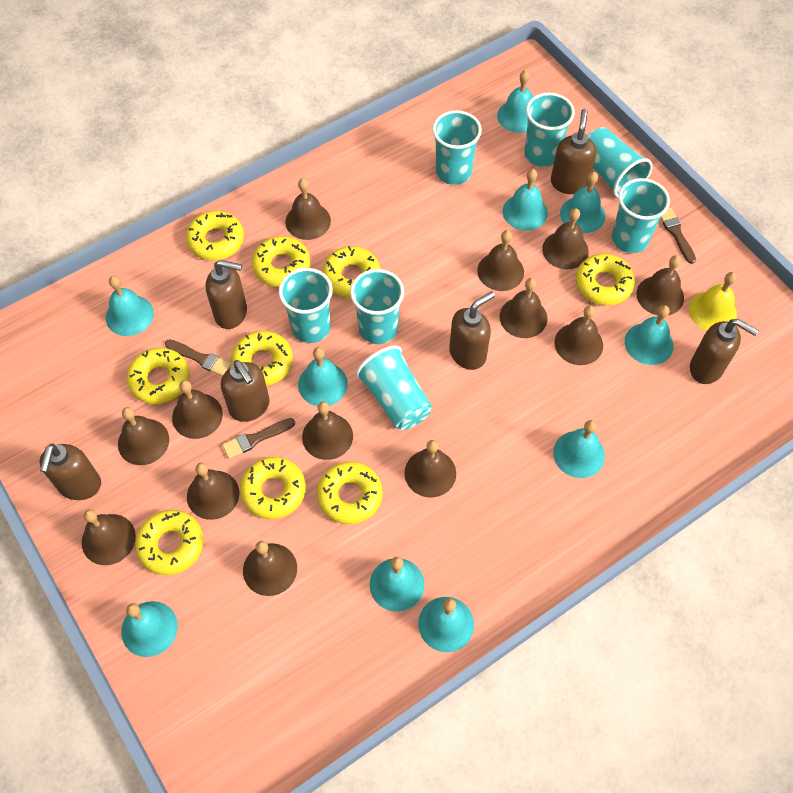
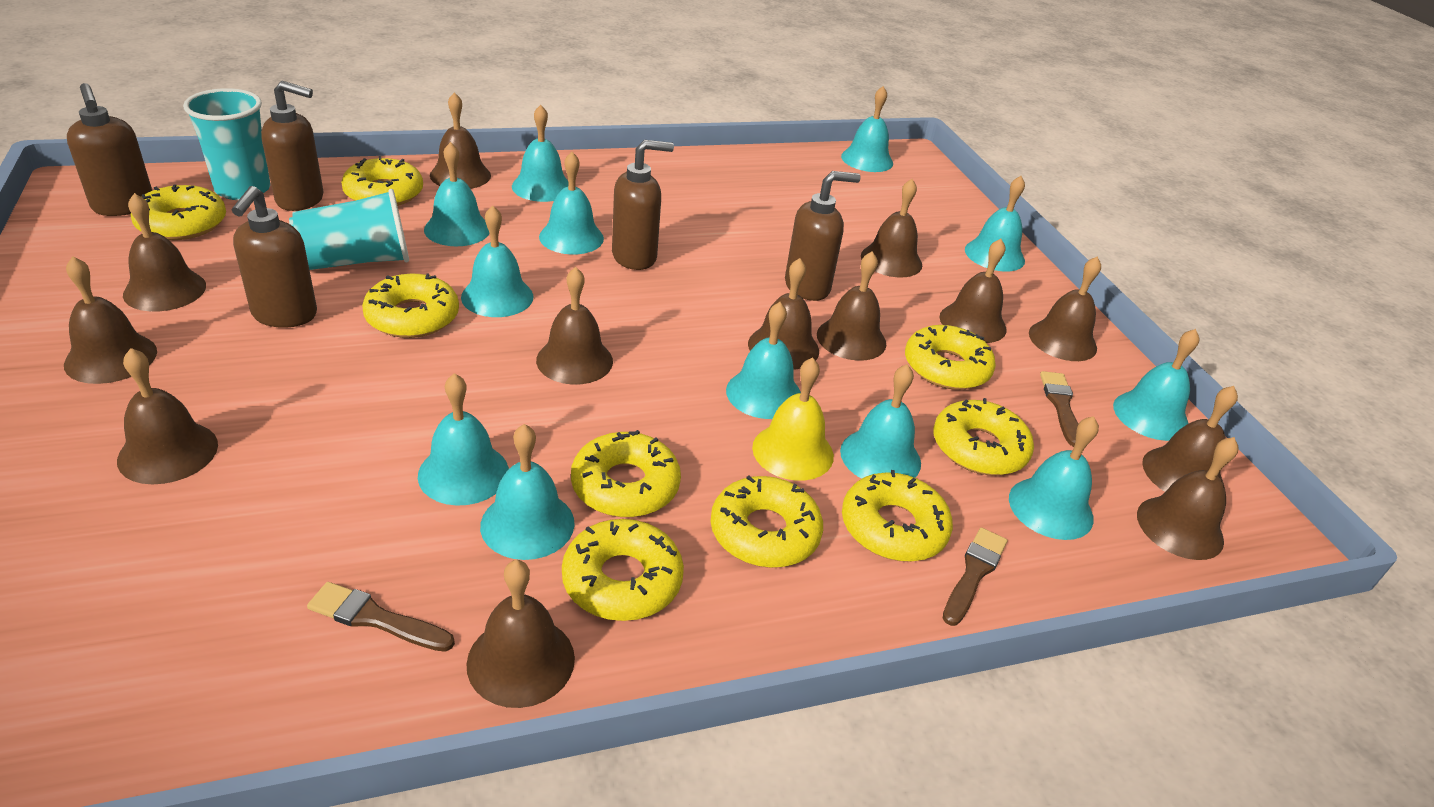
brown soap dispenser: [39,443,101,500] [206,260,247,329] [221,360,270,422] [449,291,495,370] [551,109,597,194] [690,319,759,384] = 6 -> [67,83,152,216] [232,186,317,328] [261,81,323,211] [612,140,674,270] [785,171,860,301] = 5
turquoise bell: [106,276,154,336] [121,601,178,657] [298,347,348,406] [370,557,424,612] [418,597,474,652] [497,70,533,133] [503,169,548,231] [553,420,605,478] [560,172,605,233] [625,305,673,365] = 10 -> [418,373,509,506] [424,142,490,246] [461,205,533,317] [480,424,575,560] [512,105,568,202] [539,152,604,255] [726,302,801,419] [840,364,921,479] [841,86,893,172] [965,176,1025,272] [1009,416,1099,540] [1113,329,1200,441] = 12
turquoise cup: [279,268,333,343] [350,269,404,344] [356,345,432,430] [432,110,482,185] [524,92,575,167] [588,127,653,198] [612,178,670,253] = 7 -> [183,88,270,200] [289,189,409,270] = 2

